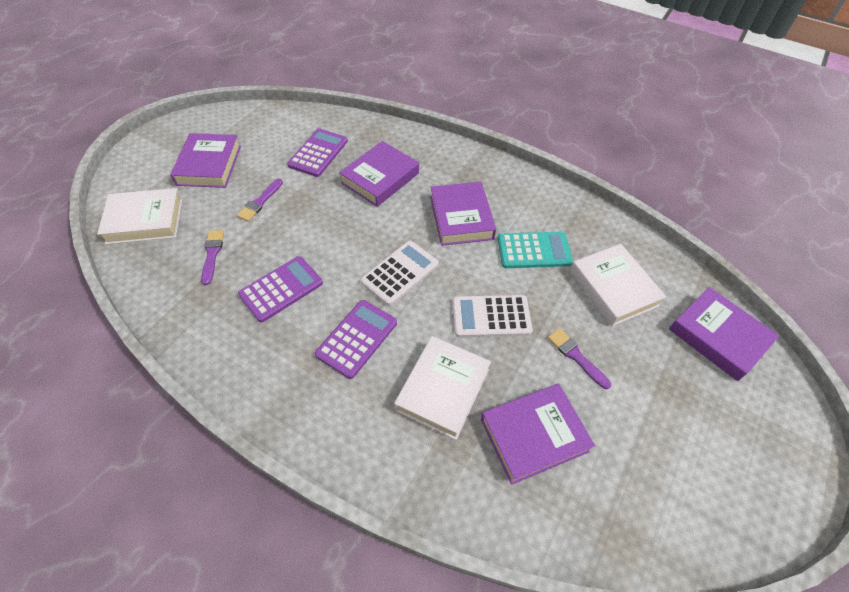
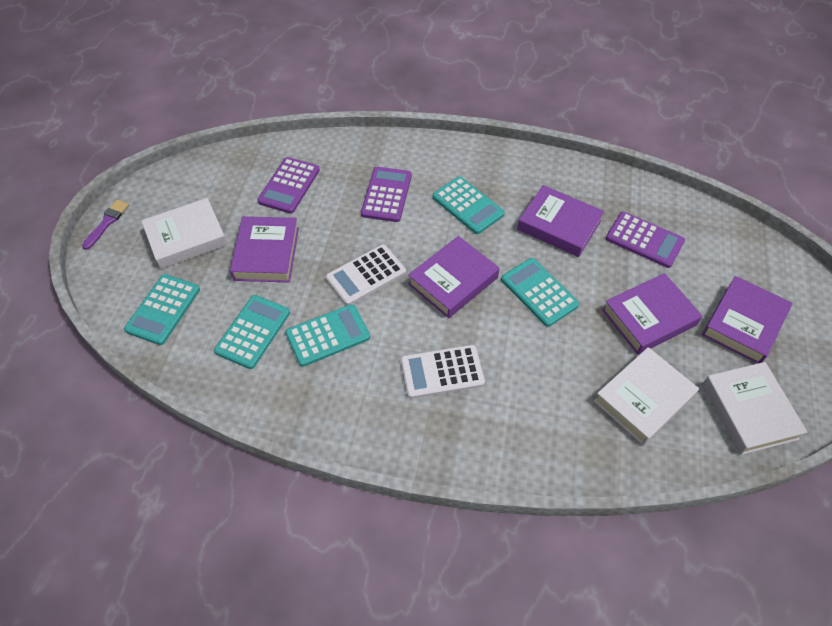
purple brush: [201,230,224,285] [237,179,283,222] [548,328,611,389] = 3 -> [82,200,129,250] = 1
turquoise calculator: [498,232,573,268] = 1 -> [124,274,200,345] [214,295,290,369] [285,304,370,367] [432,176,505,234] [501,258,579,327] = 5

